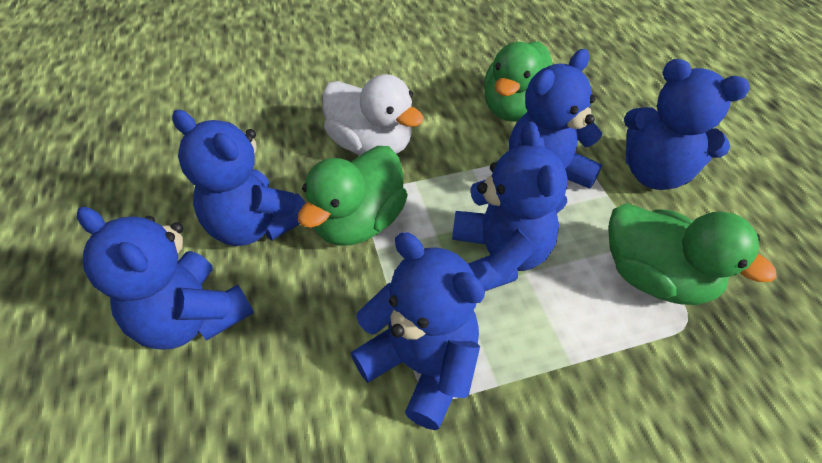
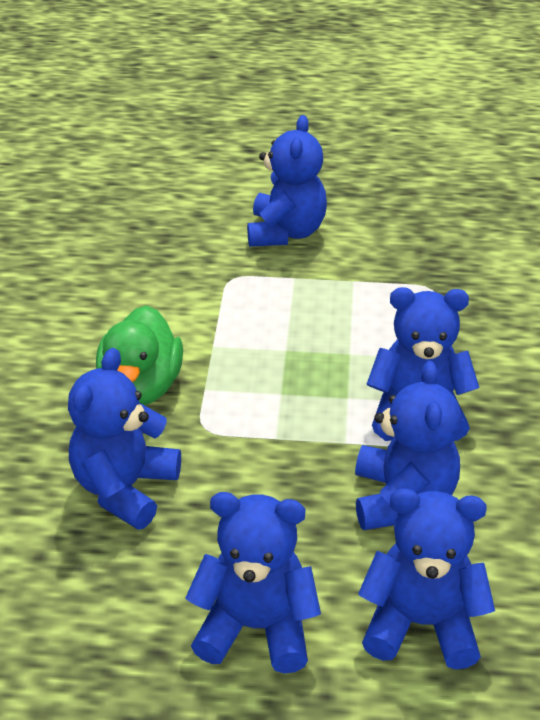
green duck: [298,146,408,246] [484,41,553,122] [608,203,777,305] = 3 -> [96,305,183,405] = 1
white duck: [322,74,424,155] = 1 -> none = 0

